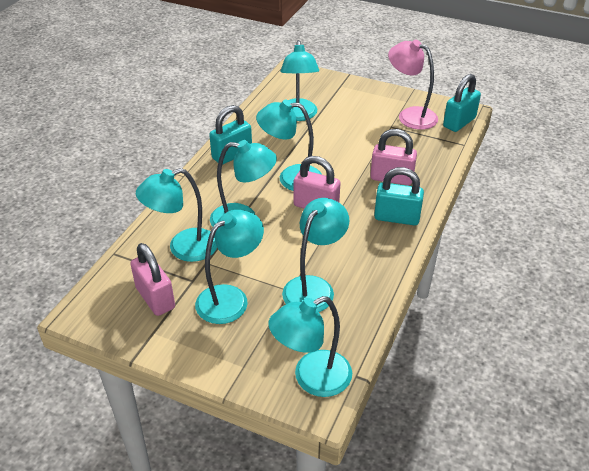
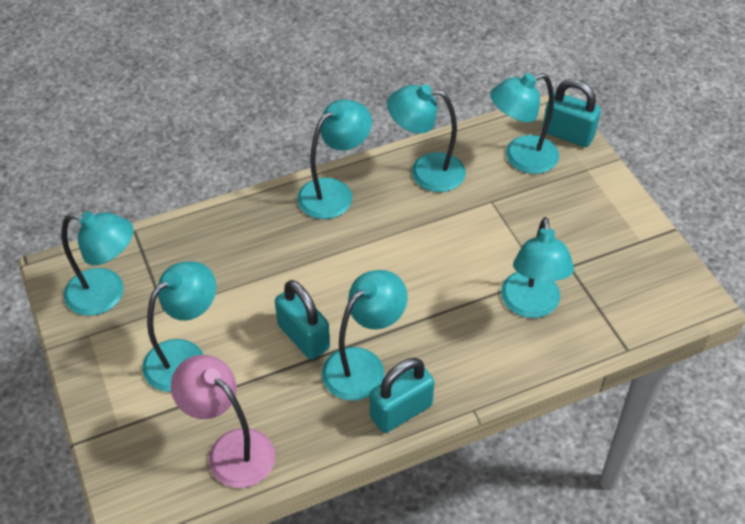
pink padlock: [130,243,175,316] [293,156,341,208] [370,129,417,185] = 3 -> none = 0

